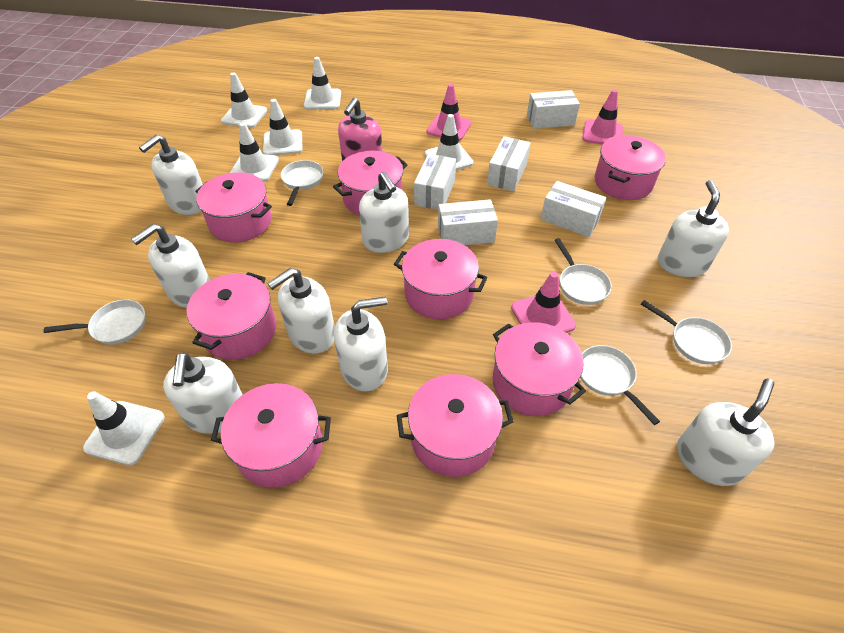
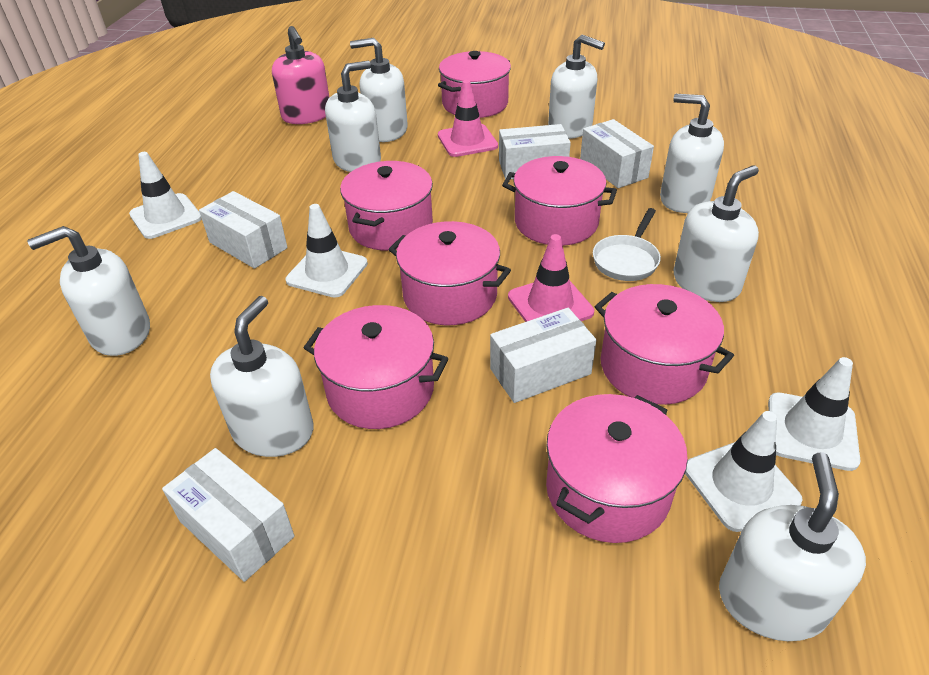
pink pot: [187,272,276,360] [195,172,272,243] [211,383,331,488] [333,151,408,216] [394,239,487,319] [397,374,514,477] [493,322,586,416] [594,136,666,200] = 8 -> [304,305,448,429] [340,161,433,251] [389,221,511,325] [438,51,511,118] [502,156,617,246] [546,394,688,543] [595,284,734,405] = 7
pink traffic cone: [427,84,471,141] [511,272,576,333] [582,89,623,144] = 3 -> [438,80,498,157] [508,234,594,322] = 2
white pan: [44,300,146,344] [281,160,324,206] [554,238,612,305] [580,345,660,425] [641,300,732,364] = 5 -> [593,208,661,281] = 1
white traffic cone: [83,391,165,465] [221,72,267,128] [230,123,279,182] [263,99,302,155] [304,57,341,110] [425,114,473,170] = 6 -> [129,152,202,239] [286,204,368,298] [685,411,803,532] [768,357,860,471] = 4

